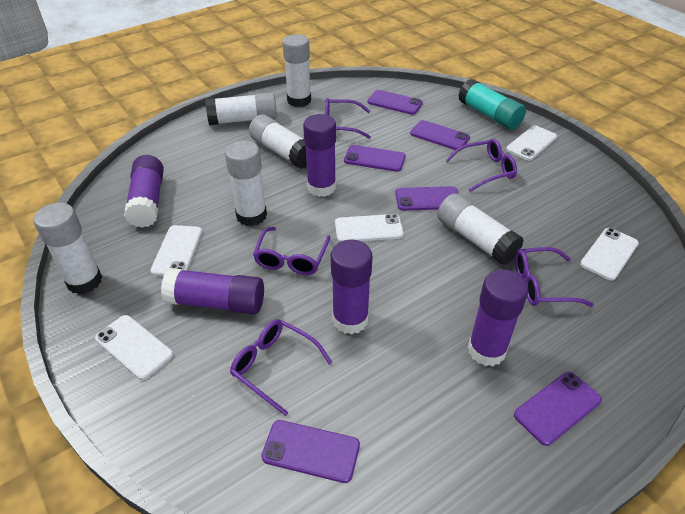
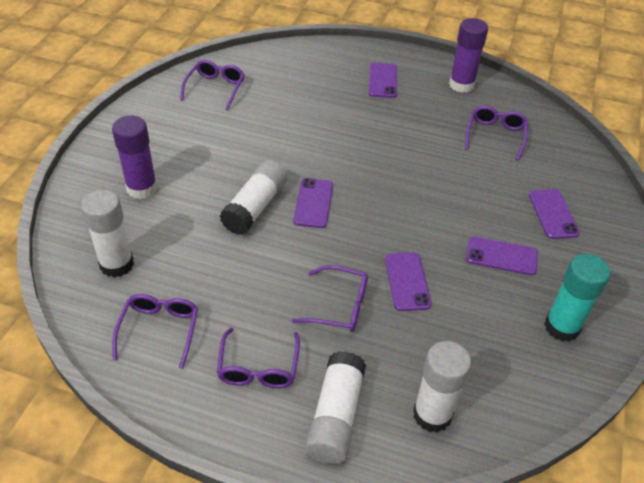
purple glue stick: [124,155,164,228] [161,268,264,314] [303,114,336,197] [331,240,373,334] [468,269,528,366] = 5 -> [112,116,157,199] [449,18,488,93] = 2
purple phone: [261,420,360,483] [344,145,405,172] [368,90,423,115] [395,186,458,211] [410,120,470,150] [514,371,602,446] = 6 -> [293,178,333,228] [369,63,397,98] [385,252,432,311] [466,237,538,275] [529,189,580,239] = 5
white glue stick: [34,203,102,294] [205,92,277,125] [225,141,267,226] [249,114,307,169] [282,34,311,107] [437,193,524,265] = 6 -> [81,190,134,278] [220,160,287,235] [306,351,366,464] [413,341,471,433] = 4
white phone: [95,315,173,380] [150,225,203,276] [335,214,404,242] [506,126,557,161] [580,228,639,280] = 5 -> none = 0

